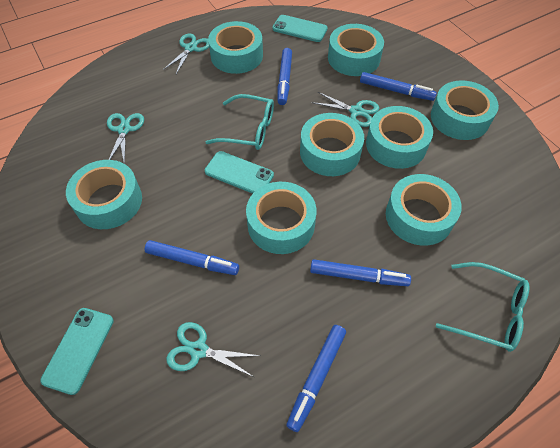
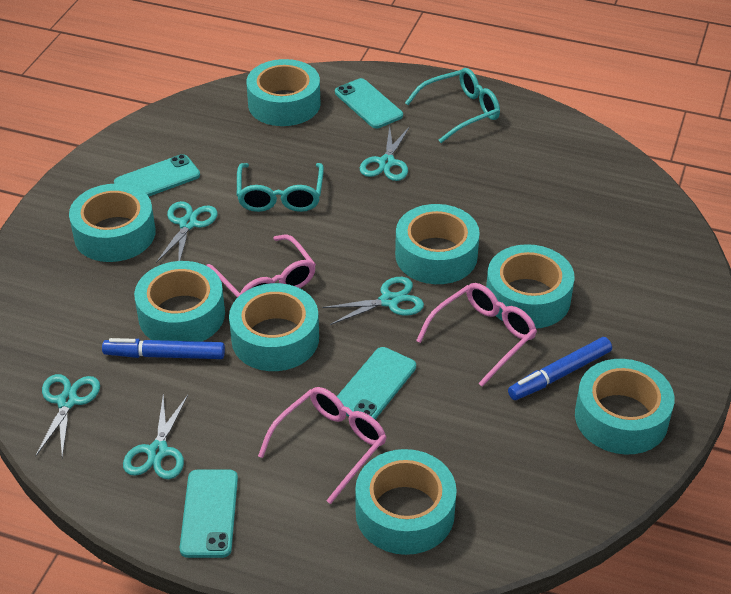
blue marker: [145,240,239,275] [277,48,292,105] [286,325,346,432] [310,259,411,286] [360,72,437,101] = 5 -> [102,338,225,359] [508,337,612,400] = 2
pink glasses: none = 0 -> [206,235,316,298] [258,387,387,504] [416,283,537,387] = 3
turquoise phone: [40,308,114,395] [205,151,274,194] [272,15,328,42] = 3 -> [114,154,200,197] [180,470,238,558] [335,78,403,128] [337,347,416,419] = 4
turquoise scissors: [107,113,144,164] [163,34,209,74] [166,322,260,377] [312,92,379,127] = 4 -> [36,374,100,458] [123,394,188,479] [156,201,218,263] [322,277,424,325] [360,126,410,181] = 5

